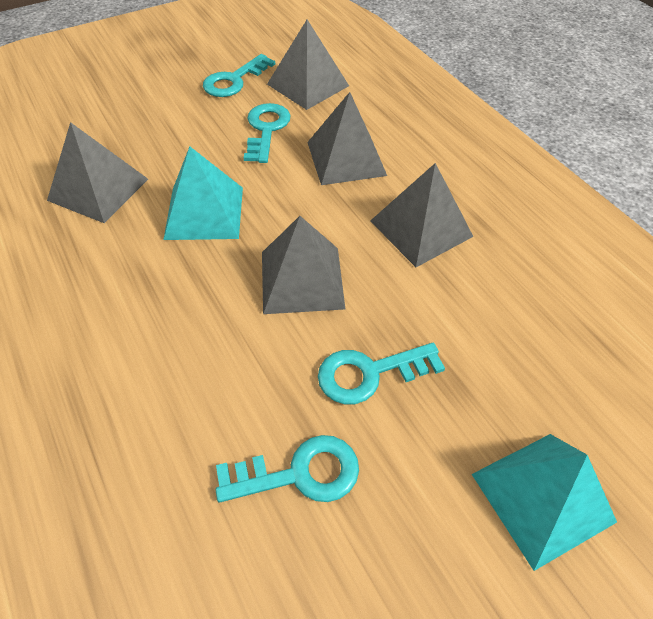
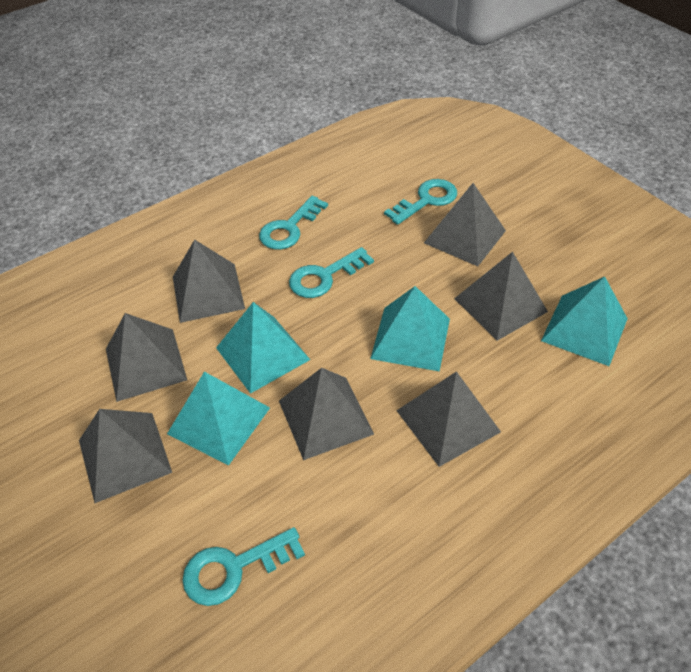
grey pyramid: [47,122,148,223] [262,216,345,314] [267,20,349,110] [307,92,387,185] [370,163,474,267] = 5 -> [79,409,172,503] [106,313,187,402] [173,240,245,323] [279,368,374,460] [396,371,501,467] [424,183,506,266] [454,252,548,341] = 7
turquoise pyramid: [163,146,243,240] [472,434,617,571] = 2 -> [167,372,270,465] [216,302,310,394] [370,286,450,371] [541,276,628,366] = 4

